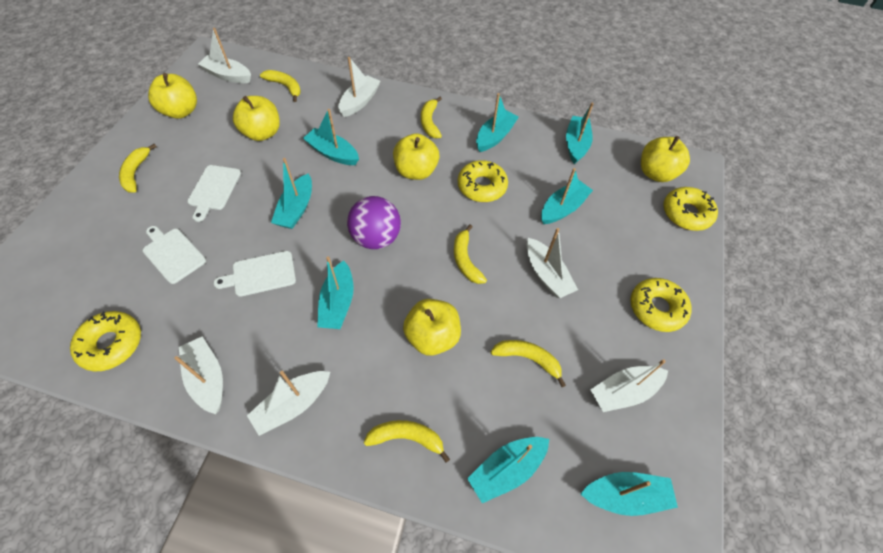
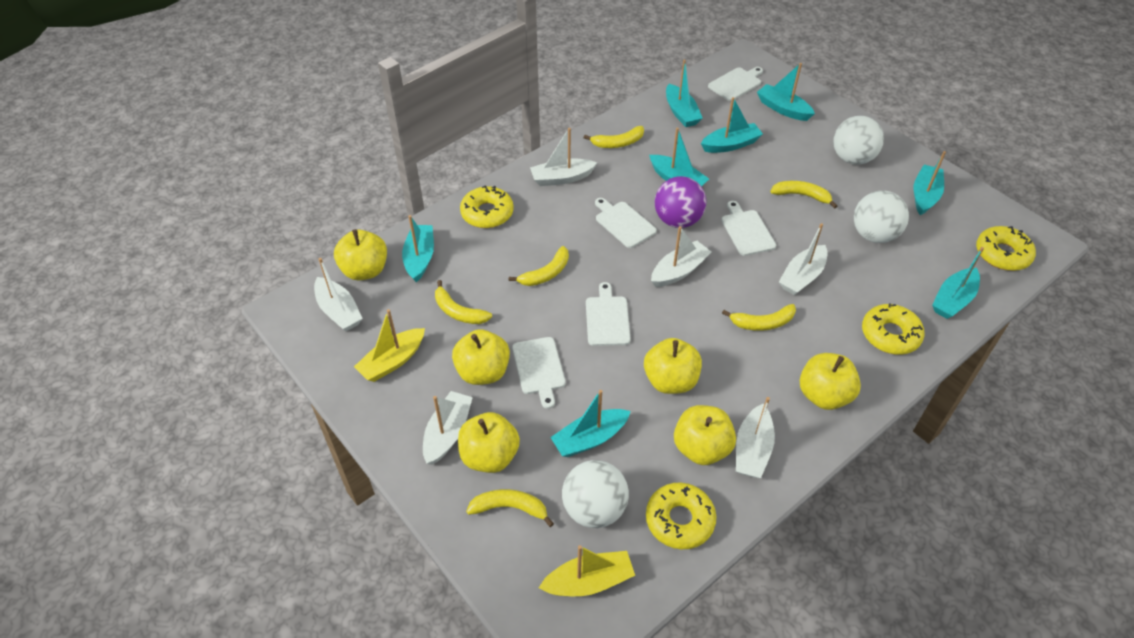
white ball: none = 0 -> [562,460,629,528] [833,116,884,165] [854,191,909,243] = 3
white cutting board: [143,226,206,284] [187,165,241,222] [213,251,296,297] = 3 -> [512,337,566,409] [586,282,631,346] [595,198,657,248] [708,67,763,101] [722,201,776,256] = 5
yellow apple: [148,73,197,119] [233,96,280,141] [393,133,439,180] [403,299,461,356] [641,136,690,182] = 5 -> [334,229,387,280] [452,329,510,385] [458,412,520,473] [644,338,702,394] [674,405,736,465] [800,353,861,410] = 6
yellow boat: none = 0 -> [354,309,425,382] [539,545,635,596] = 2

